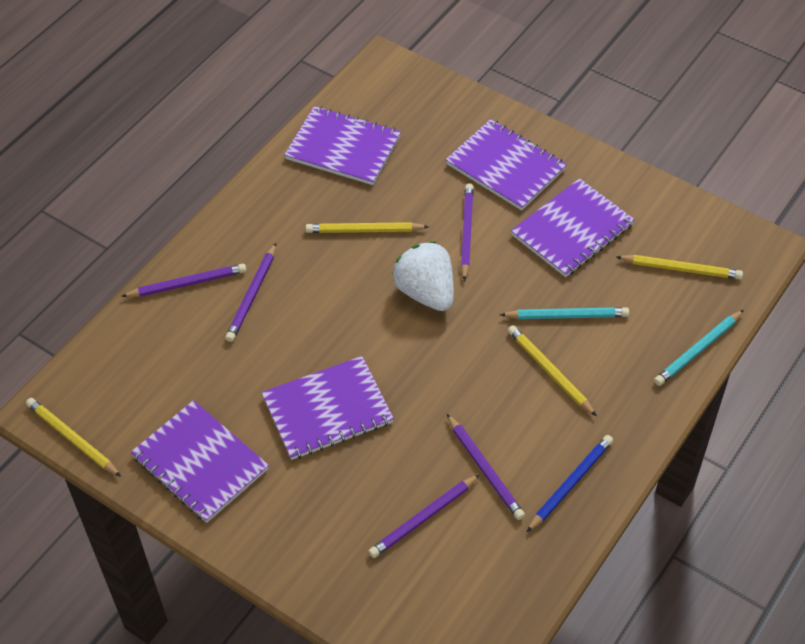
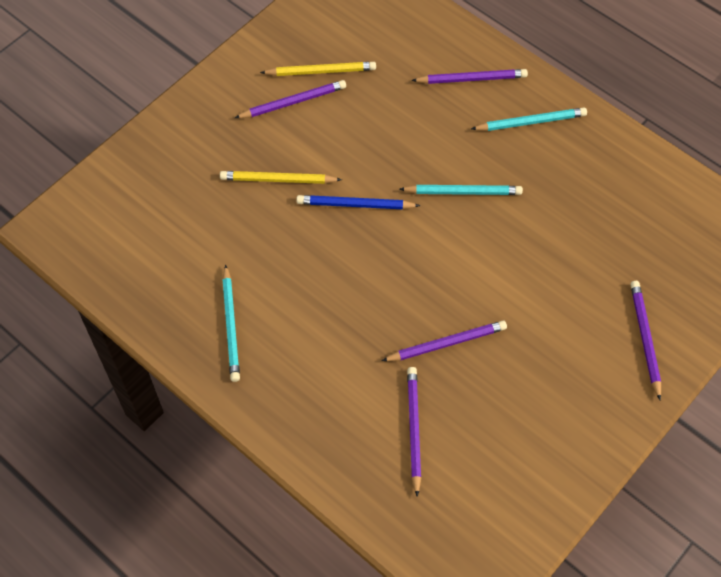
purple notebook: [131,400,269,523] [261,356,394,460] [284,106,401,185] [445,119,567,211] [511,178,635,277] = 5 -> none = 0
turquoise pencil: [500,307,629,319] [654,310,744,386] = 2 -> [222,264,240,382] [399,185,523,195] [471,108,587,131] = 3
white strawberry: [392,241,454,311] = 1 -> none = 0
yellow pencil: [26,398,121,477] [306,222,429,233] [508,325,597,416] [616,255,743,279] = 4 -> [220,171,342,184] [260,62,376,76] = 2

